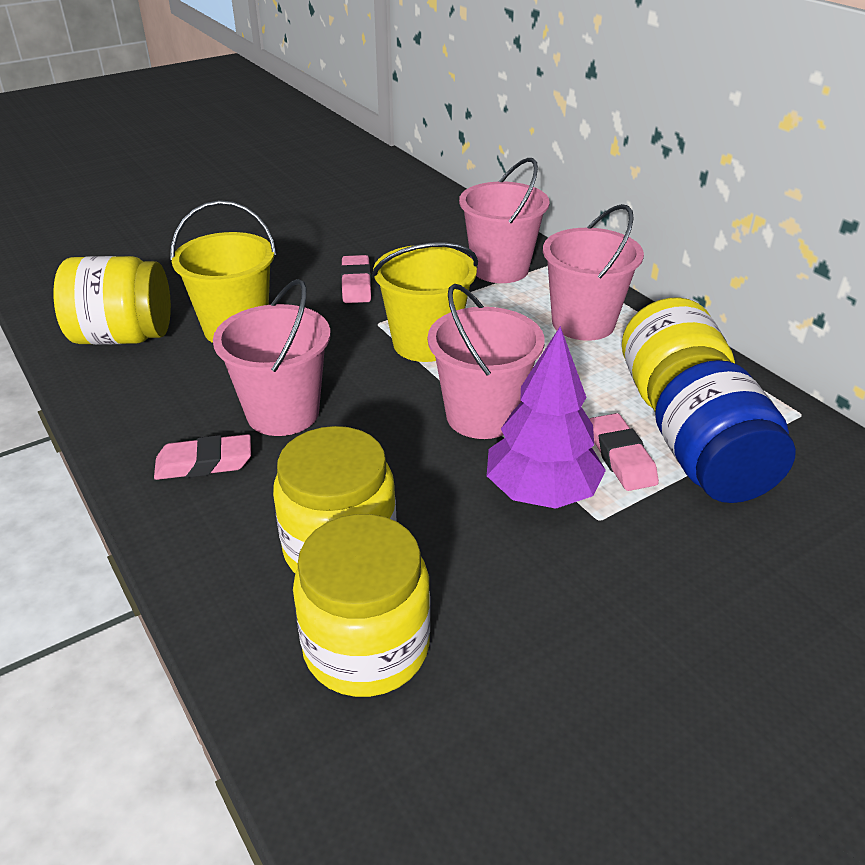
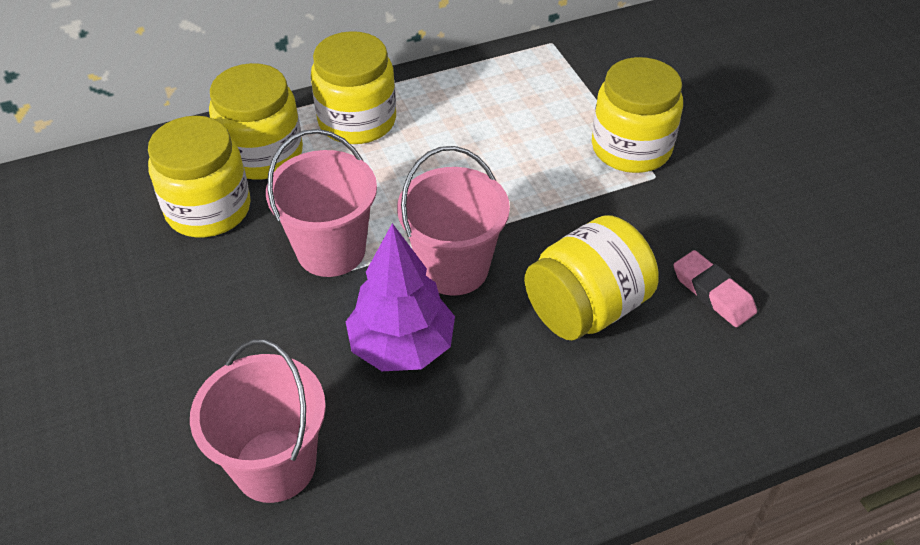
blue jar: [655,360,796,503] = 1 -> none = 0
pink bucket: [213,279,331,436] [428,284,545,439] [459,158,550,283] [543,204,644,341] = 4 -> [190,339,326,503] [266,129,377,277] [397,146,510,296] = 3
pink eraser: [154,434,251,480] [341,255,372,303] [590,413,659,491] = 3 -> [673,250,757,327] = 1
yellow bucket: [170,200,277,343] [372,242,478,362] = 2 -> none = 0
yellow jar: [53,256,171,345] [273,426,397,573] [293,514,430,697] [622,297,735,412] = 4 -> [148,116,251,237] [209,63,303,180] [311,31,396,144] [524,215,659,340] [592,57,683,173] = 5

